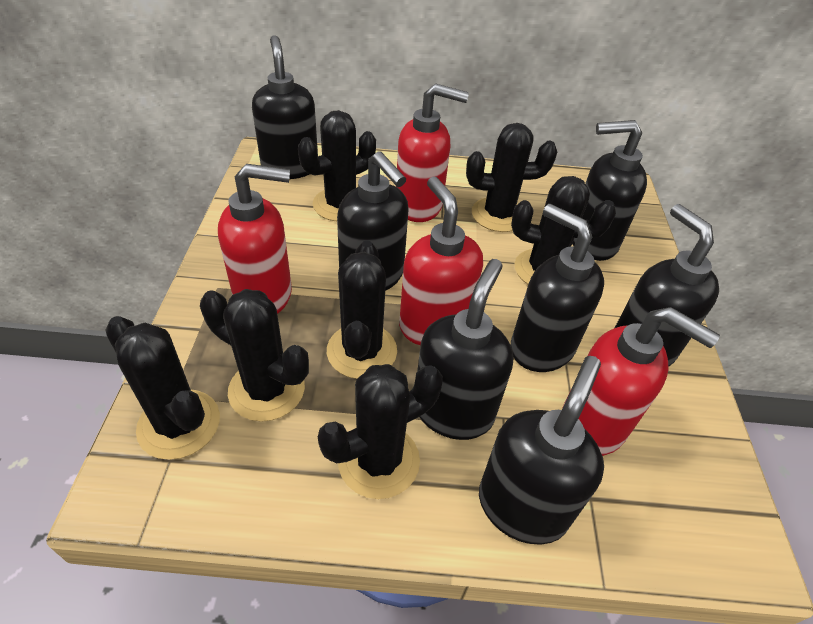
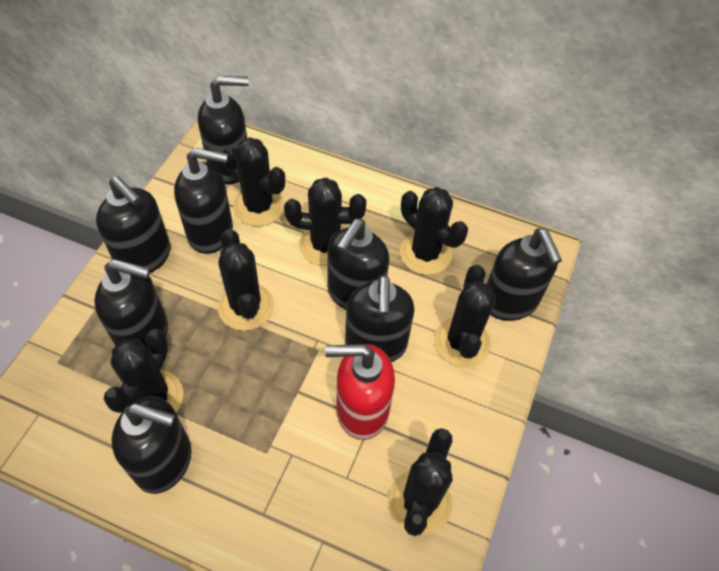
black soap dispenser: [252,35,318,179] [337,151,408,291] [417,259,513,440] [479,356,604,544] [511,204,604,372] [572,120,647,261] [615,204,719,367] = 7 -> [94,259,168,347] [96,176,171,273] [112,396,191,494] [174,148,233,254] [198,76,249,184] [327,219,389,310] [345,275,415,362] [487,228,562,321] = 8
red soap dispenser: [218,164,292,314] [396,83,469,222] [399,176,483,345] [563,307,720,456] = 4 -> [325,344,395,440] = 1

